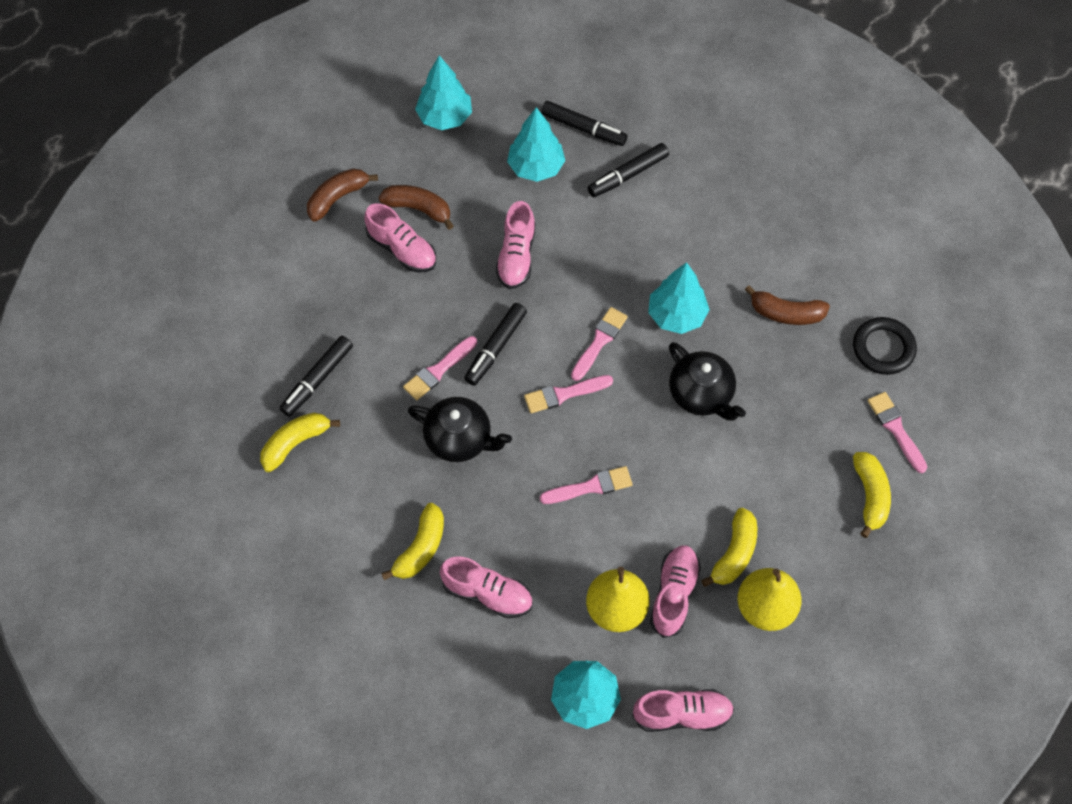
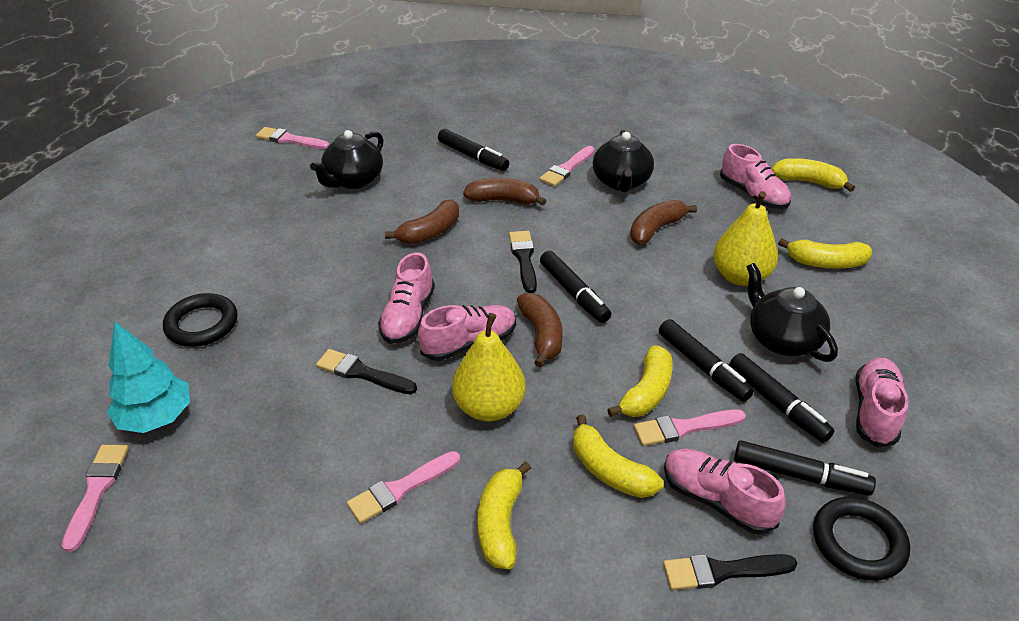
black brush: none = 0 -> [316,349,417,394] [509,231,537,293] [663,554,798,590] = 3
black marker: [279,336,353,417] [464,303,527,386] [541,101,627,146] [588,143,669,197] = 4 -> [438,129,509,171] [540,251,611,323] [659,319,754,402] [729,353,835,443] [734,440,876,496] = 5
black ring: [853,317,917,375] = 1 -> [163,293,237,347] [813,497,910,581] = 2
black teapot: [408,397,512,462] [669,342,746,421] = 2 -> [310,130,383,189] [593,130,654,192] [746,263,838,362] = 3
brown banana: [307,168,378,222] [379,185,454,230] [745,285,830,325] = 3 -> [385,199,459,244] [463,178,546,206] [517,293,563,367] [630,200,697,245] = 4
turquoise tree: [415,55,472,130] [507,107,565,182] [551,660,621,729] [648,262,710,334] = 4 -> [107,322,190,433] = 1
yellow banana: [260,413,340,472] [381,503,444,580] [701,508,757,587] [853,452,891,538] = 4 -> [477,462,531,569] [573,414,663,498] [607,345,673,417] [772,158,855,192] [778,238,872,268] = 5

